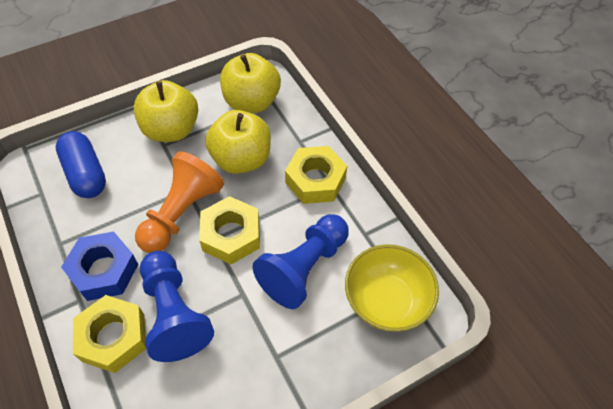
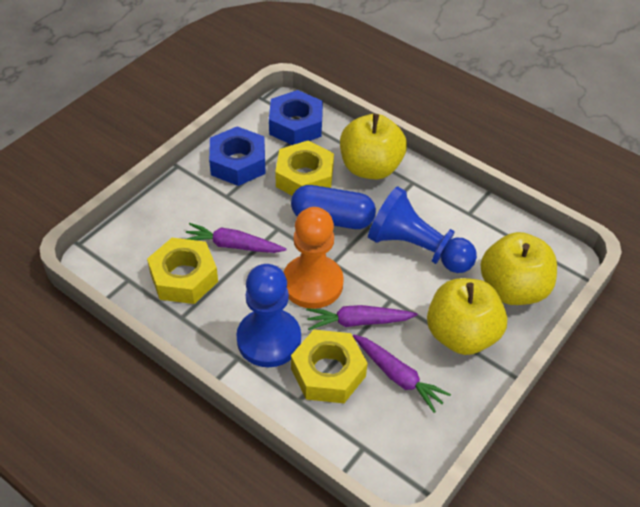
blue nut: [61,231,138,301] = 1 -> [209,126,266,186] [269,90,323,145] = 2
purple carrot: none = 0 -> [186,223,286,253] [306,305,418,330] [353,335,451,413] = 3
yellow bowl: [345,244,439,332] = 1 -> none = 0

